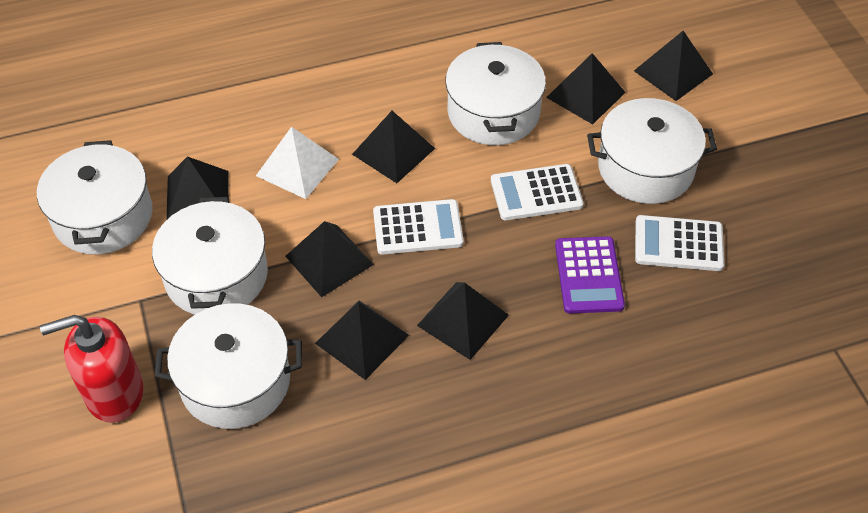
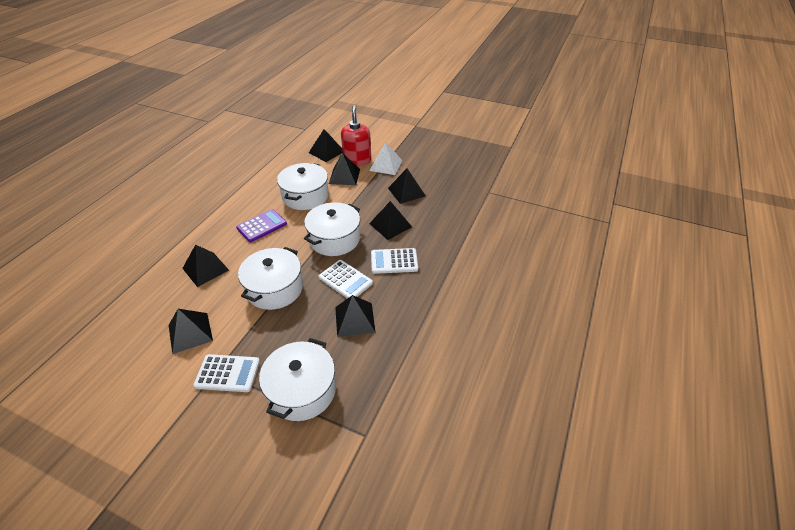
white pot: [37,140,153,254] [152,197,268,315] [155,303,302,429] [445,42,546,145] [587,98,717,204] = 5 -> [238,247,303,310] [259,338,336,421] [277,163,329,210] [304,202,360,256] = 4

